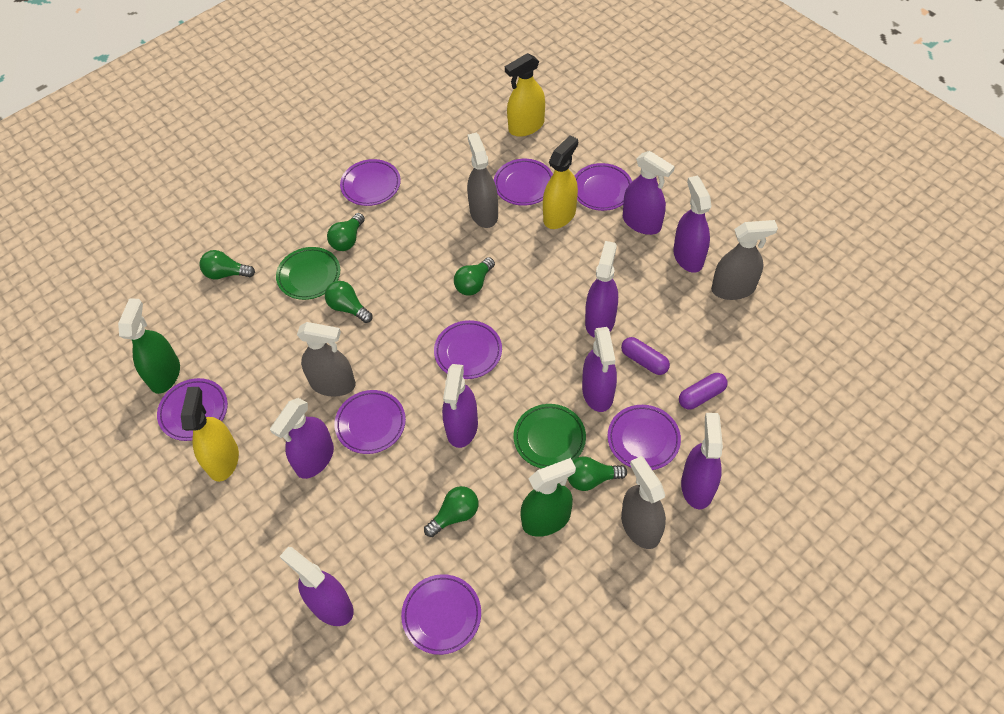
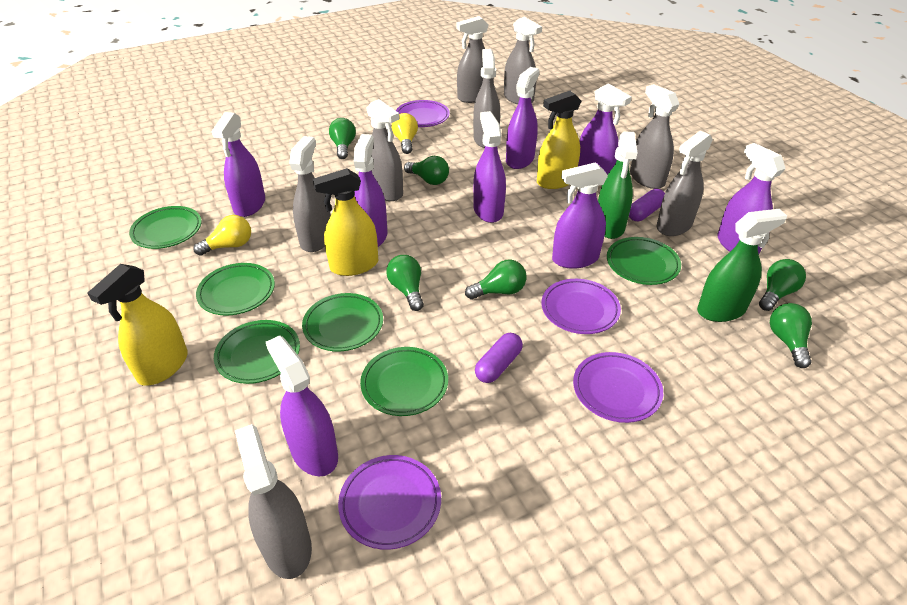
green plate: [276,247,340,300] [514,404,586,469] = 2 -> [129,206,202,249] [196,263,275,316] [214,320,300,384] [302,293,383,351] [360,347,448,416] [607,237,681,285] = 6
grey spray bottle: [297,322,356,397] [467,133,498,228] [621,456,666,549] [711,220,778,300] = 4 -> [235,424,312,579] [289,136,331,252] [367,99,403,201] [457,16,489,103] [473,49,500,148] [504,17,542,104] [630,84,679,189] [657,131,713,236] = 8
purple plate: [157,378,228,441] [334,390,406,454] [340,159,401,206] [401,574,481,655] [434,320,502,379] [494,159,553,206] [575,163,632,211] [608,405,681,470] = 8 -> [338,455,441,550] [396,100,450,127] [541,279,621,334] [573,352,663,423] = 4
yellow light bulb: none = 0 -> [193,215,251,256] [392,113,418,154] = 2

